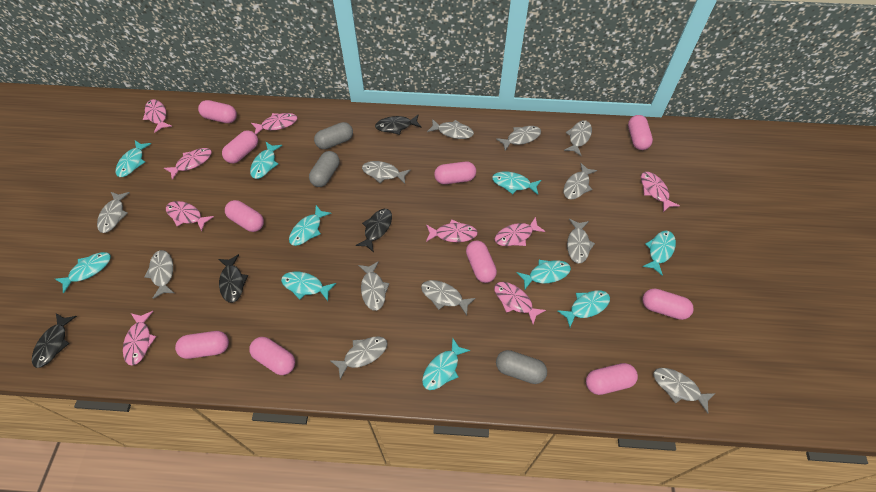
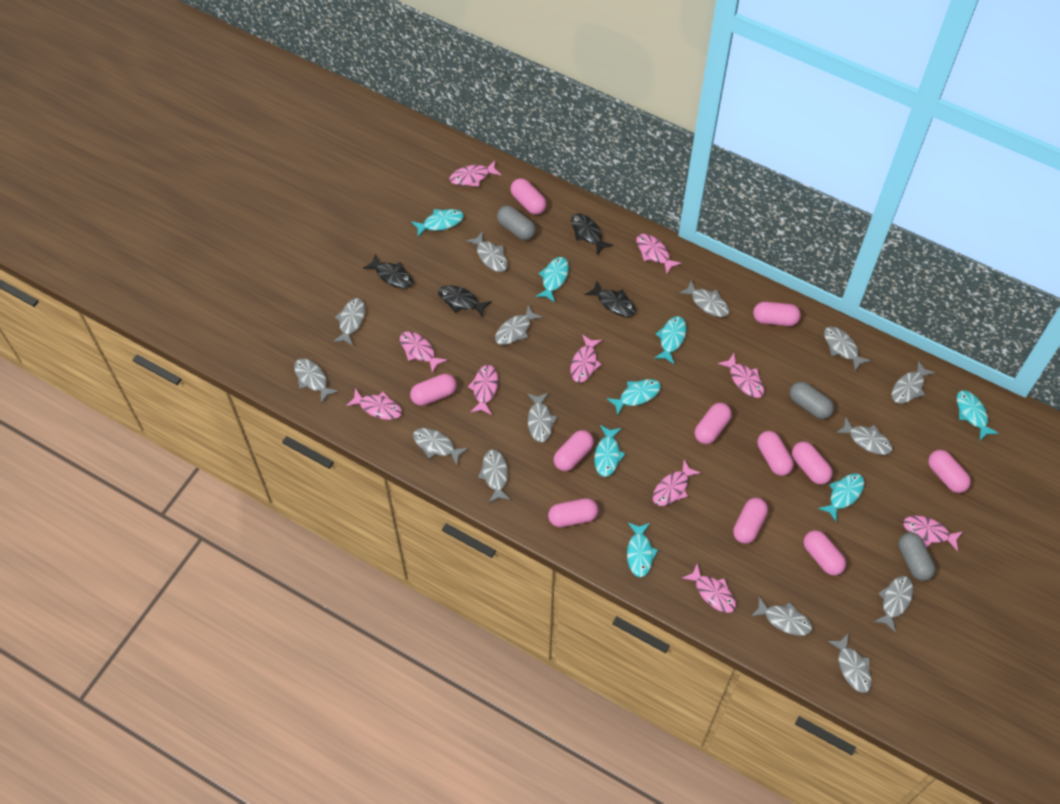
grey fish: [97,192,130,233] [144,250,174,299] [330,336,388,379] [358,261,389,311] [362,161,411,184] [421,280,476,316] [427,119,474,139] [496,126,541,151] [563,163,597,200] [564,120,592,156] [567,219,595,264] [653,368,716,413] = 12 -> [294,358,339,404] [333,298,365,346] [413,428,468,465] [466,231,508,272] [478,449,511,503] [495,305,543,345] [527,392,557,443] [679,280,730,317] [750,597,812,636] [824,326,871,371] [827,633,872,693] [836,416,893,455] [874,576,913,632] [891,360,936,404] = 14
pink capsule: [175,331,229,359] [198,100,237,123] [222,130,258,163] [225,200,264,232] [249,337,295,375] [434,162,476,184] [466,240,497,283] [586,363,638,395] [628,115,653,150] [642,288,694,320] = 10 -> [410,374,457,406] [510,178,547,215] [548,498,598,527] [553,430,594,471] [695,403,732,444] [733,498,768,544] [753,302,801,326] [757,431,794,476] [792,441,833,485] [804,530,846,576] [928,450,971,493] = 11
pink fish: [123,311,156,366] [143,99,172,133] [164,148,212,180] [166,201,214,231] [251,113,297,134] [426,220,478,242] [494,282,546,324] [495,217,545,246] [641,172,680,212] = 9 -> [346,388,402,420] [400,331,447,373] [450,160,501,187] [468,365,498,415] [571,335,602,383] [636,234,682,274] [653,460,701,506] [682,563,736,613] [718,353,764,398] [903,515,963,551] = 10
turquoise fish: [55,252,111,293] [116,141,151,177] [250,142,282,179] [281,271,336,301] [289,205,332,246] [422,338,470,390] [492,172,542,195] [517,260,571,289] [557,290,610,327] [642,231,676,275] = 10 -> [411,209,464,237] [536,257,569,303] [594,425,625,477] [607,379,661,416] [627,523,658,577] [654,316,686,364] [818,473,865,522] [957,390,999,440] = 8

